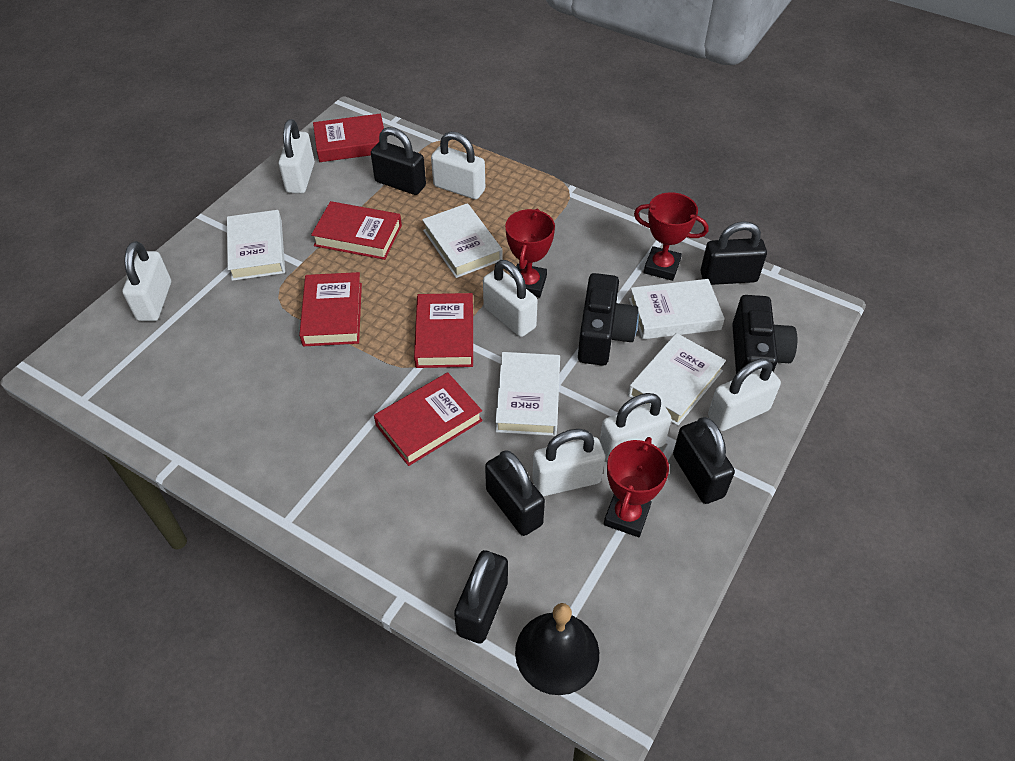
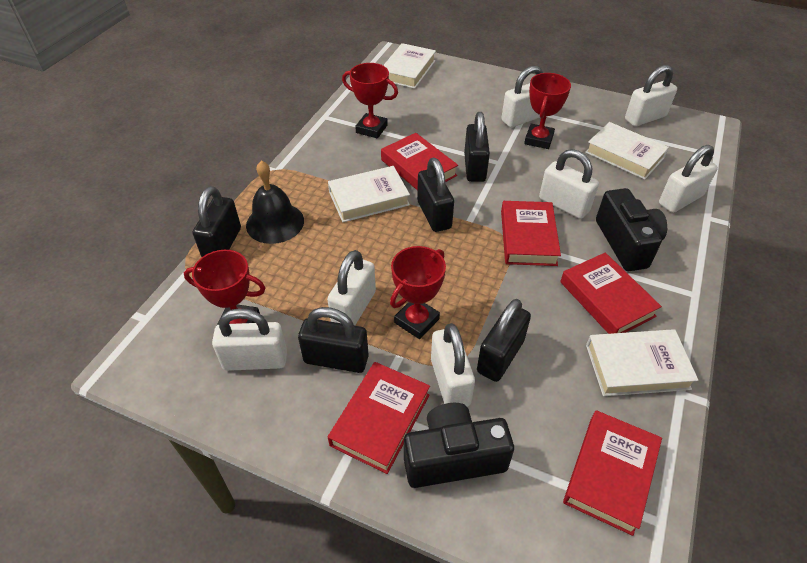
red trophy: [505,209,555,297] [604,437,669,537] [634,192,709,281] = 3 -> [184,250,266,325] [342,63,398,138] [390,246,446,339] [524,73,571,149] = 4
white book: [227,210,285,281] [422,203,503,278] [495,352,560,436] [628,333,726,426] [629,279,725,339] = 5 -> [328,166,410,222] [383,43,436,89] [585,122,669,180] [586,329,698,396] = 4

